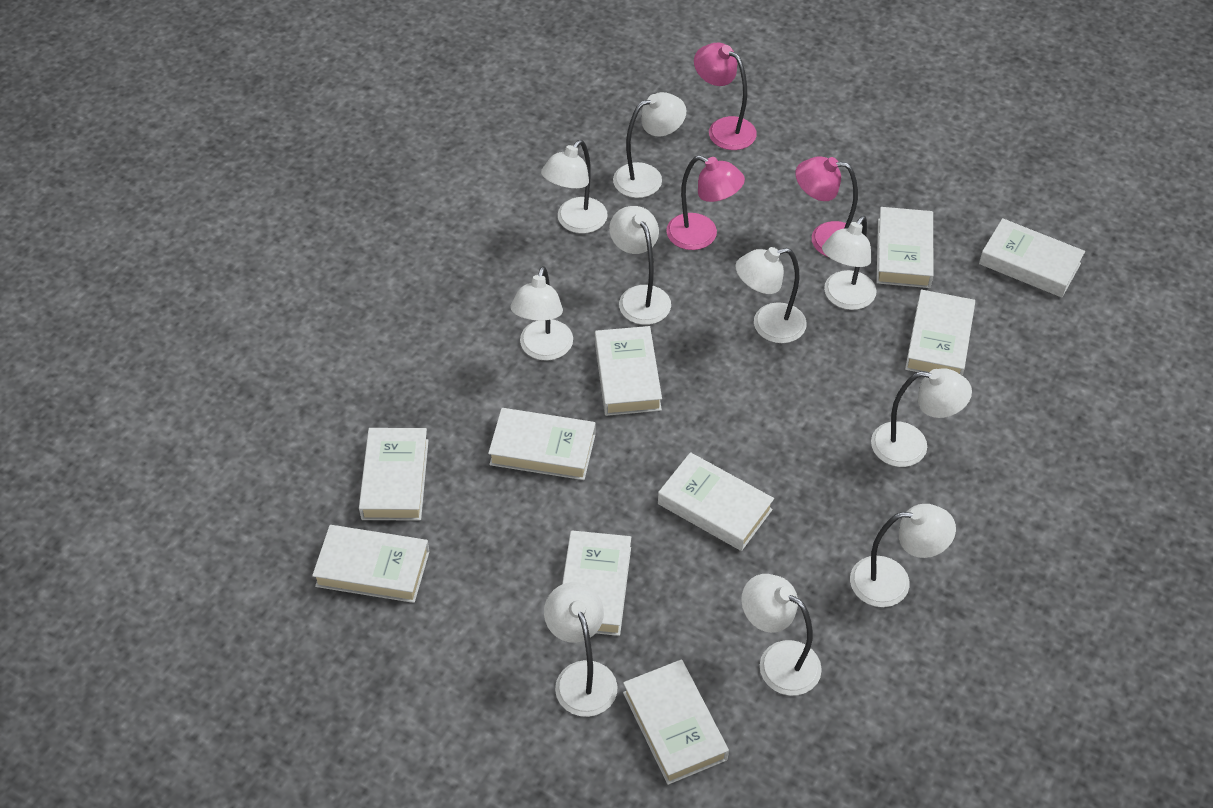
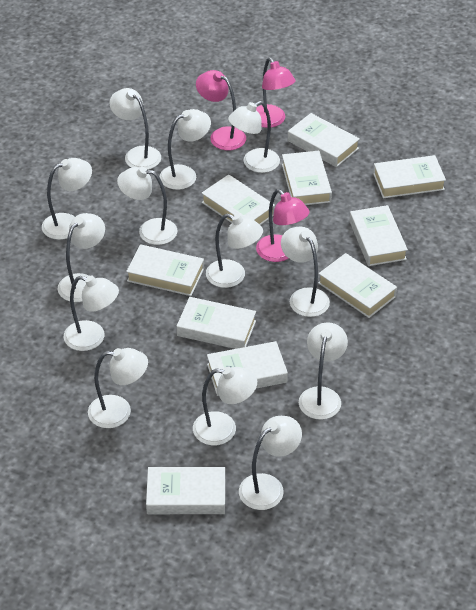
white lamp: [511,266,573,361] [541,140,608,234] [544,582,617,717] [609,206,671,325] [613,92,686,198] [736,247,807,343] [741,574,822,696] [822,216,877,310] [850,504,956,607] [871,368,972,467] = 10 -> [42,158,92,240] [58,213,105,302] [64,276,119,351] [88,348,148,428] [109,88,161,170] [117,167,177,245] [160,109,211,190] [193,367,257,445] [206,214,263,288] [228,101,280,173] [239,416,302,510] [281,227,330,317] [299,322,348,420] = 13

